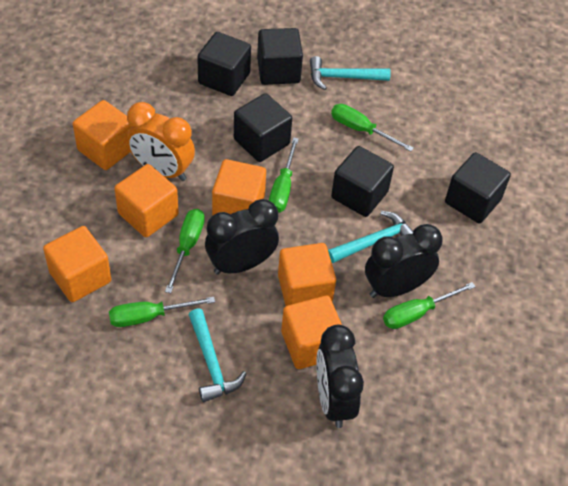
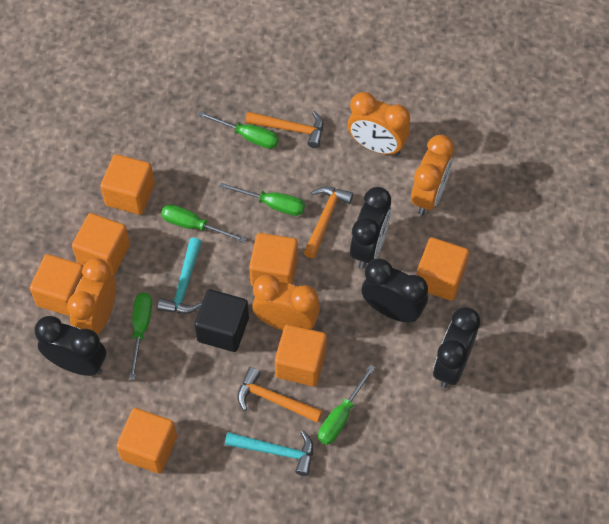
black clock: [205,199,279,275] [316,325,364,428] [365,224,443,298] = 3 -> [35,316,106,376] [350,187,391,268] [361,259,428,322] [433,307,480,388] = 4
black cube: [197,32,251,96] [234,93,292,162] [257,28,303,85] [331,146,394,217] [445,152,511,223] = 5 -> [195,289,249,352] = 1
orange clock: [127,102,195,181] = 1 -> [67,258,116,335] [252,275,320,331] [348,92,410,156] [411,135,454,215] = 4
orange cube: [43,226,111,302] [73,100,131,170] [114,164,179,237] [212,159,266,216] [278,243,336,306] [281,296,342,369] = 6 -> [30,254,83,316] [72,213,130,276] [100,154,155,215] [117,408,177,474] [249,233,298,286] [275,324,327,386] [416,237,469,301] = 7
orange hammer: none = 0 -> [238,367,323,423] [245,111,323,148] [304,186,353,258] = 3
turquoise hammer: [189,309,247,402] [310,56,391,90] [328,211,413,263] = 3 -> [158,237,202,314] [225,430,313,476] = 2

